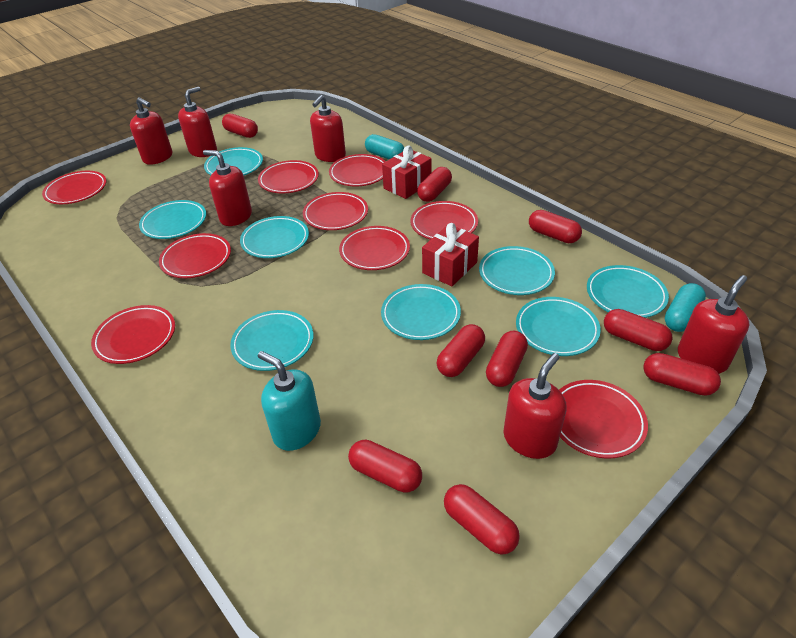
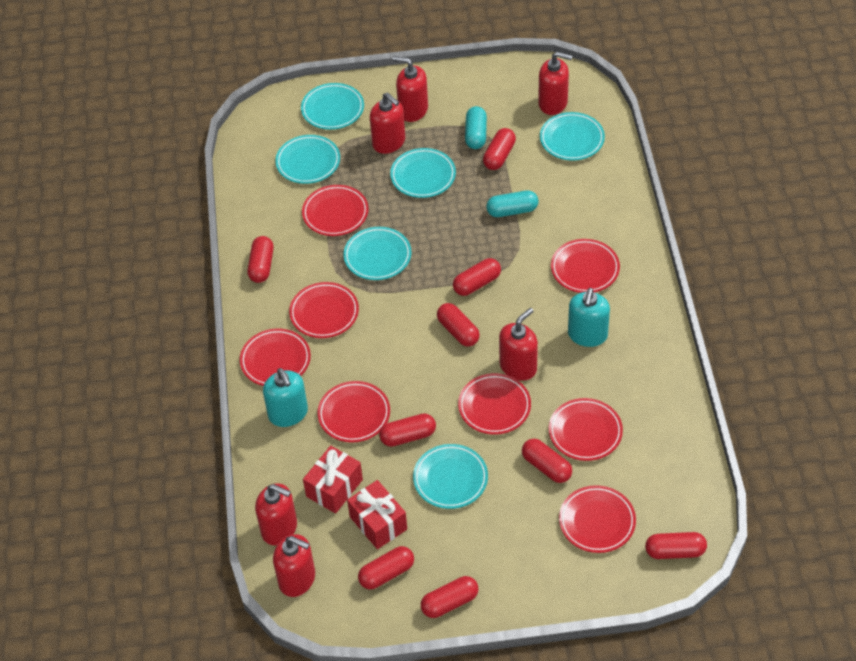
red plate: [42,171,106,204] [91,305,175,364] [159,233,231,278] [258,160,319,193] [303,192,368,230] [329,154,386,186] [339,226,410,270] [410,201,478,240] [559,380,648,459] = 9 -> [240,329,311,386] [289,282,359,338] [302,185,369,236] [317,381,390,442] [458,373,531,435] [549,398,623,461] [551,239,620,293] [559,485,636,553] = 8
turquoise plate: [139,200,206,239] [204,147,263,175] [230,310,313,371] [240,216,309,258] [381,284,461,340] [479,246,555,295] [516,297,601,356] [587,265,669,318] = 8 -> [275,135,340,184] [301,83,364,130] [344,227,411,280] [390,148,456,198] [413,444,488,509] [540,112,605,161] = 6
turquoise soap dispenser: [258,351,321,451] = 1 -> [263,368,308,427] [568,288,610,347] = 2

